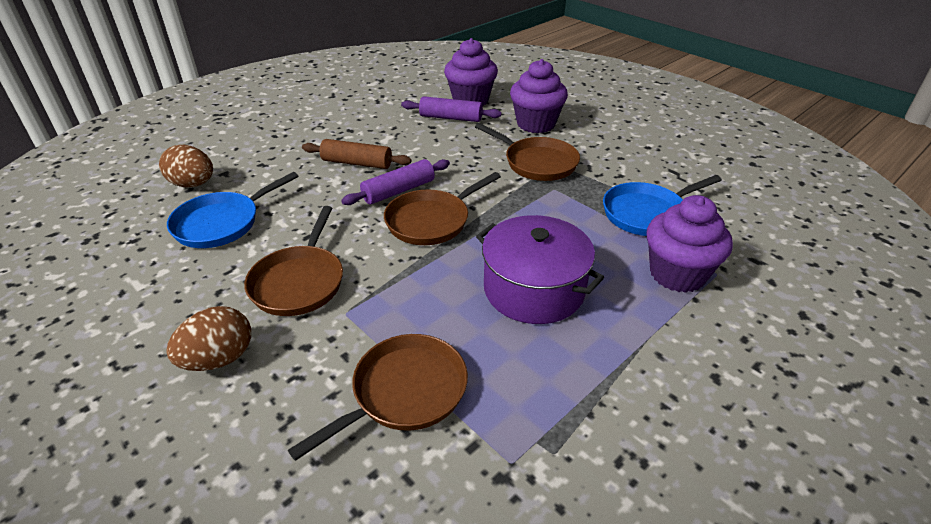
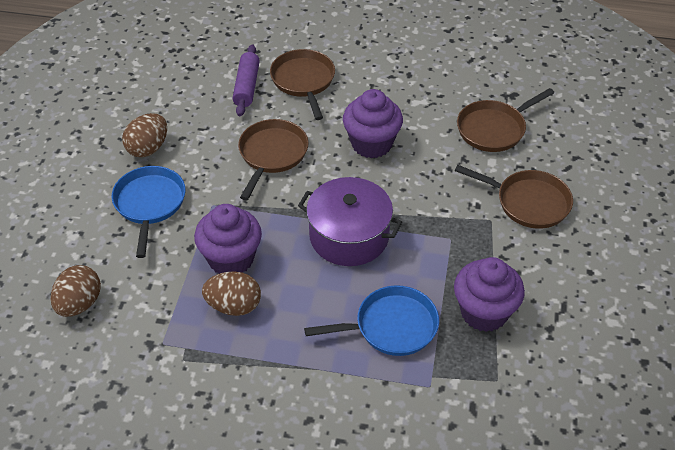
brown egg: [159,145,213,188] [166,306,251,371] = 2 -> [51,265,101,317] [122,113,167,157] [202,271,261,316] = 3
brown rolling pin: [302,139,412,169] = 1 -> none = 0
purple rolling pin: [341,159,450,205] [401,96,502,122] = 2 -> [233,44,260,116] = 1

